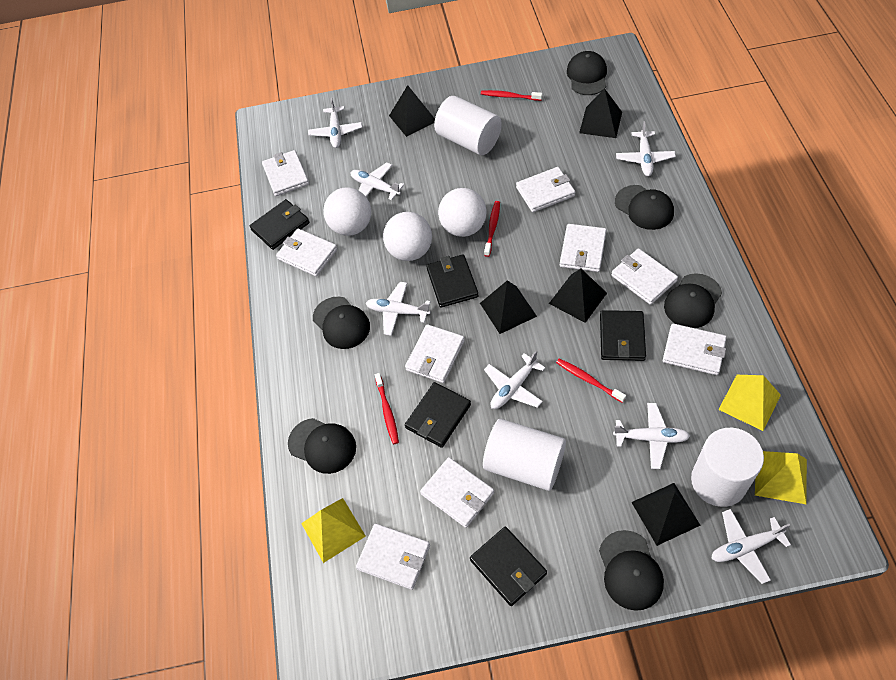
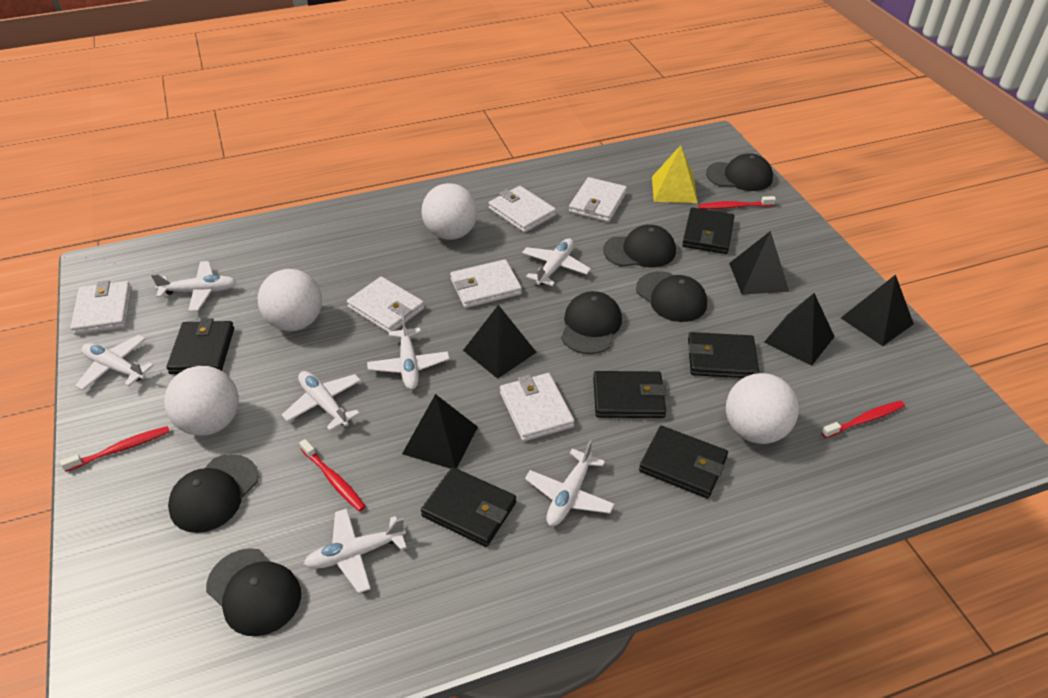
black wallet: [249,199,310,250] [405,382,471,448] [426,254,479,308] [470,527,547,606] [600,310,646,361] = 5 -> [166,318,234,374] [421,467,516,547] [593,371,667,418] [639,426,728,499] [682,208,734,254] [688,332,759,378] = 6
white ball: [324,187,371,236] [383,212,432,261] [438,188,486,237] = 3 -> [164,366,239,436] [258,269,322,331] [422,183,478,240] [726,373,799,444] = 4
white cylinder: [434,96,502,155] [483,419,566,491] [691,428,764,507] = 3 -> none = 0
white wallet: [262,150,309,196] [276,228,338,276] [356,523,430,590] [405,324,465,383] [420,457,494,528] [516,167,575,212] [560,224,606,272] [611,248,678,305] [663,323,727,375] = 9 -> [70,280,132,335] [347,277,424,333] [450,259,522,308] [488,186,556,233] [500,373,575,441] [569,177,627,222] = 6
yellow pyramid: [301,498,366,563] [718,375,781,431] [755,451,807,504] = 3 -> [652,145,698,203] = 1

